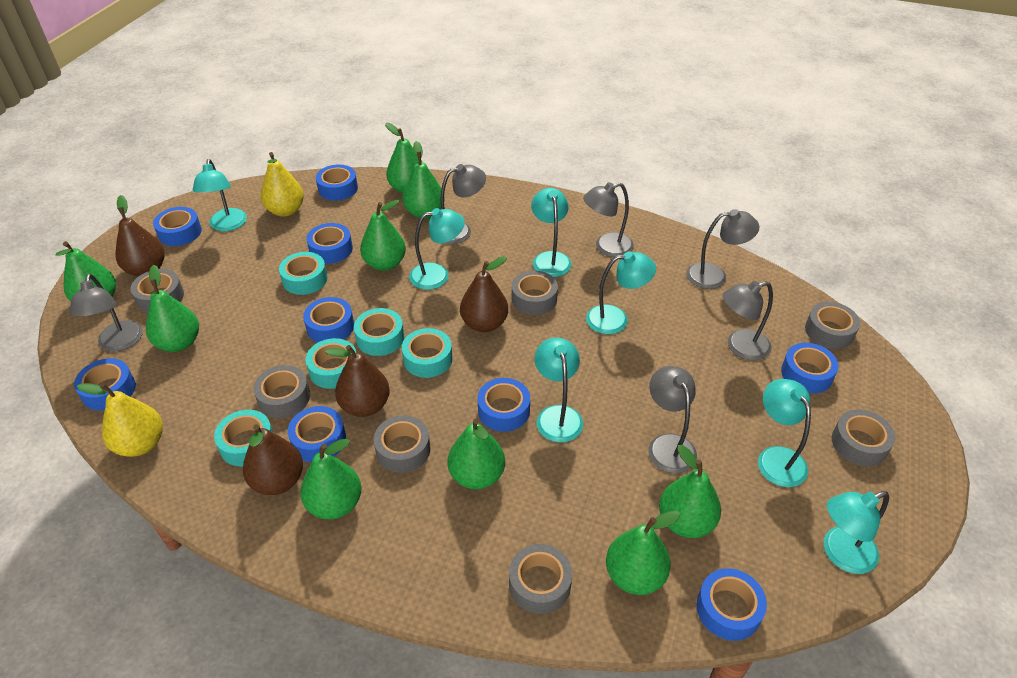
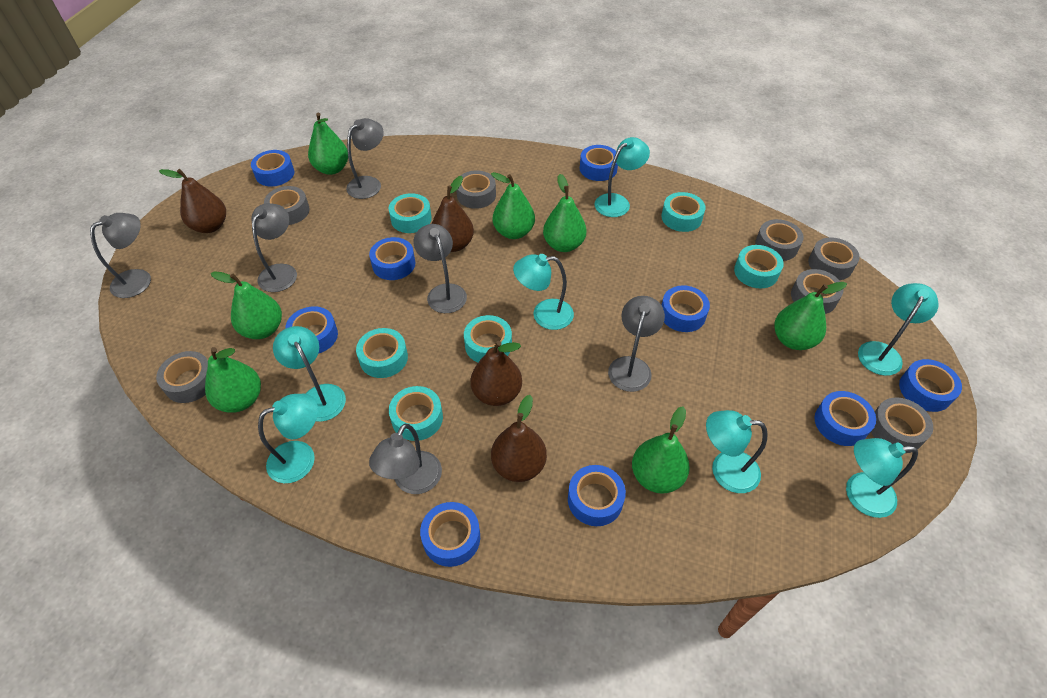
green pear: [55,241,116,301] [146,265,199,352] [300,439,361,519] [360,200,406,271] [385,123,422,193] [402,141,445,219] [447,418,505,489] [606,511,680,595] [659,445,721,538] = 9 -> [205,347,261,413] [211,271,282,339] [308,112,348,175] [491,172,535,239] [543,174,587,252] [632,406,690,493] [774,282,847,350] = 7
turquoise tape: [214,410,273,466] [279,252,328,295] [306,338,356,389] [354,308,404,356] [402,328,453,378] = 5 -> [356,328,408,378] [389,193,432,233] [389,386,443,441] [464,315,512,362] [661,192,706,232] [734,245,784,288] = 6
yellow pear: [77,383,163,457] [261,152,304,217] = 2 -> none = 0

